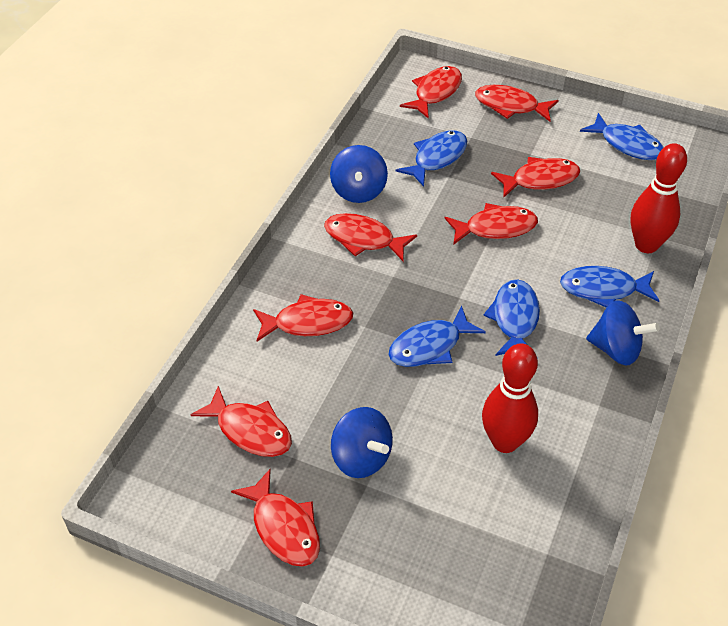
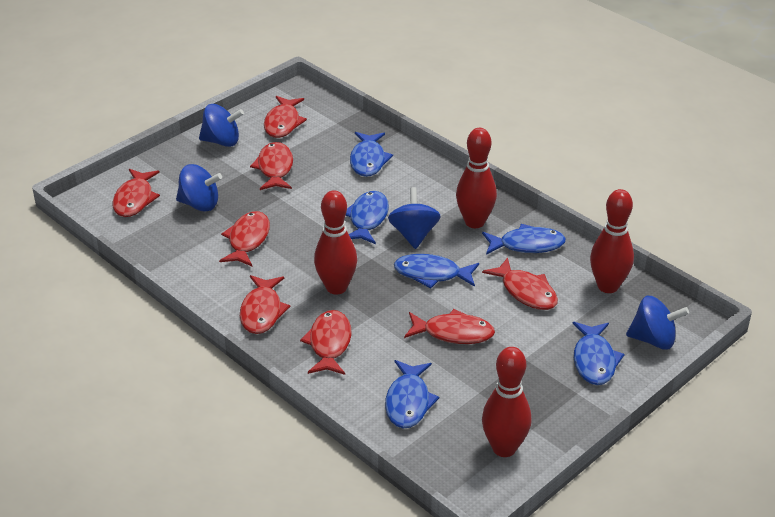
blue fish: [388,306,486,367] [396,130,467,187] [483,279,540,358] [560,266,660,308] [580,113,664,160] = 5 -> [346,191,389,244] [350,132,393,177] [385,360,439,429] [394,254,479,288] [482,224,566,255] [572,322,624,385] = 6
blue spinning top: [330,145,388,203] [331,407,393,478] [586,300,659,366] = 3 -> [176,164,222,212] [199,104,244,147] [388,187,441,249] [626,296,689,350] = 4
red bowling pin: [482,343,538,453] [630,143,687,253] = 2 -> [314,190,357,295] [456,128,497,228] [482,347,531,457] [590,189,634,293] = 4

